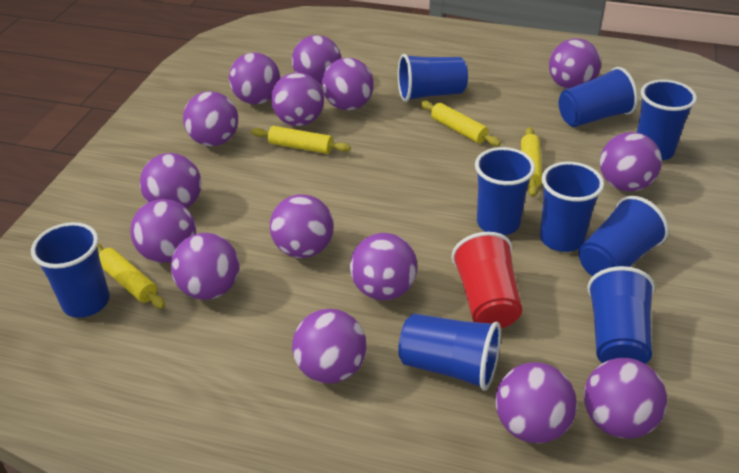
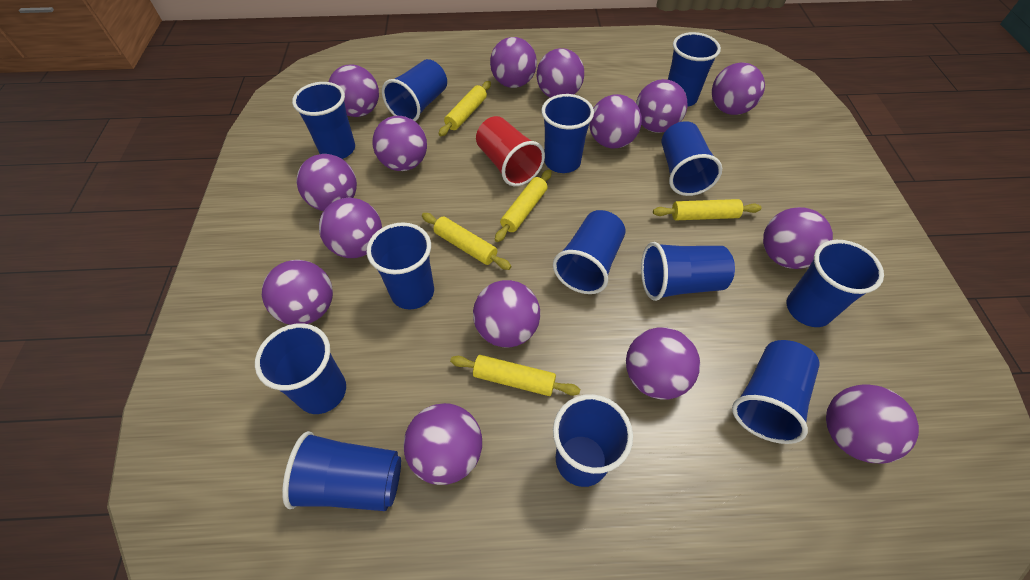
blue cup: [31,222,110,318] [398,54,468,102] [398,313,501,390] [475,147,535,235] [540,162,604,252] [559,67,638,127] [578,196,669,276] [587,266,655,364] [637,79,697,161] = 9 -> [255,323,346,414] [282,431,401,511] [292,82,355,159] [367,222,434,310] [382,59,447,121] [541,94,594,173] [553,210,625,294] [553,394,633,487] [641,242,735,301] [662,121,722,196] [668,32,721,107] [732,340,820,444] [787,240,884,327] = 13
yellow rolling pin: [97,244,165,309] [251,126,351,154] [420,101,501,146] [521,127,542,197] = 4 -> [422,213,511,270] [439,81,491,136] [450,355,580,396] [495,169,552,242] [653,199,762,220] = 5

